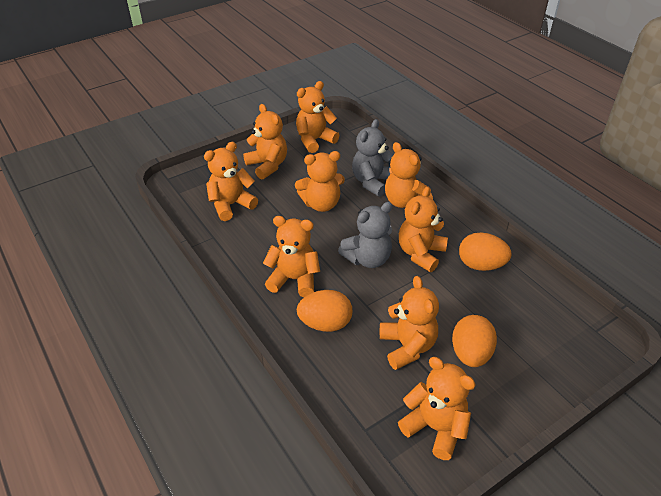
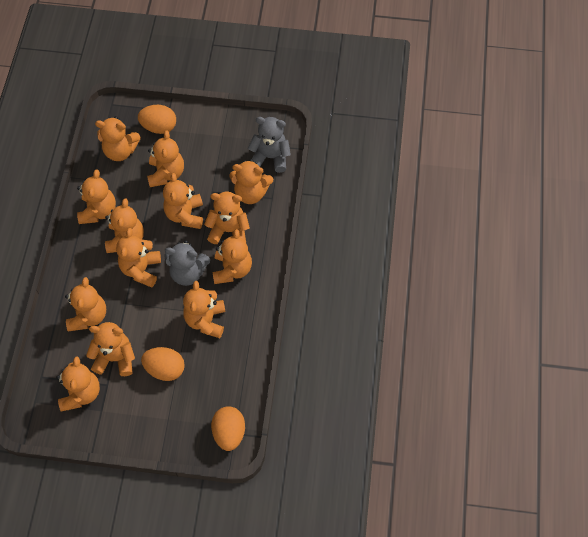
orange teddy bear: [204,142,258,221] [243,104,287,179] [263,216,320,297] [295,151,345,212] [296,81,339,153] [380,276,439,370] [385,142,433,208] [398,357,476,460] [399,186,448,272] = 9 -> [56,356,100,412] [65,277,106,332] [77,169,116,224] [86,322,135,376] [95,116,141,161] [105,198,144,253] [116,228,161,288] [147,131,184,187] [163,173,203,229] [183,281,226,338] [204,191,250,244] [212,229,252,284] [229,159,273,204] = 13

